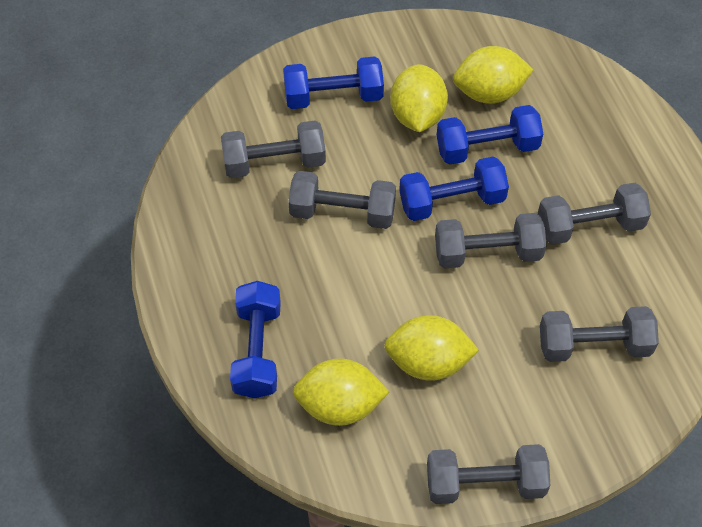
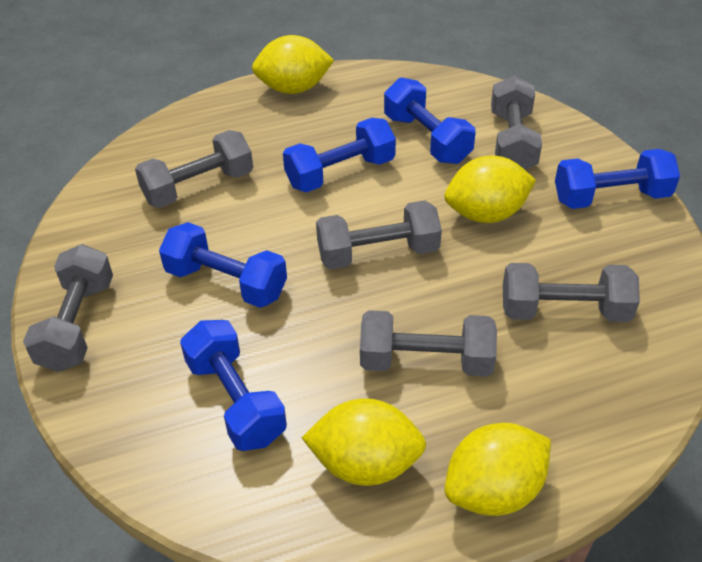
blue dumbbell: [230,281,281,398] [283,56,384,109] [399,156,509,221] [437,105,543,165] = 4 -> [159,222,287,308] [180,320,287,451] [283,118,396,192] [384,77,476,164] [555,149,680,209] = 5

